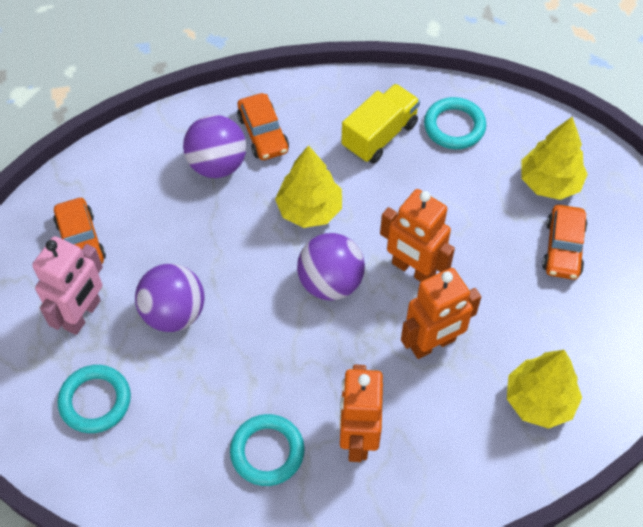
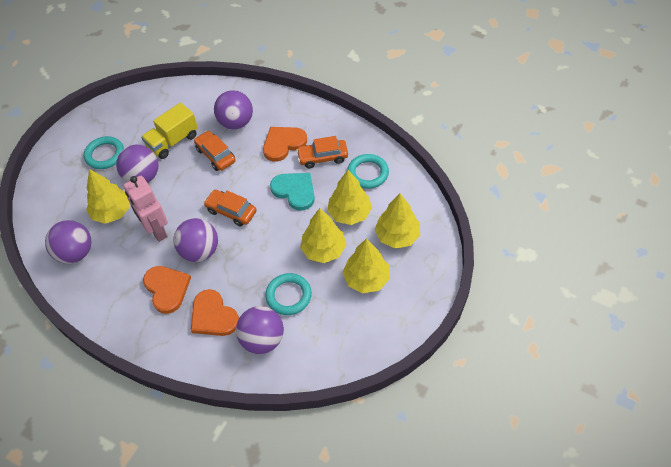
orange heart: none = 0 -> [143,266,191,314] [191,289,239,336] [263,127,307,162] = 3
orange robot: [339,365,383,462] [380,189,455,282] [401,268,481,359] = 3 -> none = 0
purple ball: [135,264,205,332] [183,115,246,178] [297,233,365,300] = 3 -> [45,220,91,264] [116,144,159,183] [173,218,218,262] [214,90,253,129] [236,306,284,354] = 5
turquoise heart: none = 0 -> [270,173,315,211] = 1
yellow tree: [275,145,342,228] [507,350,582,429] [521,117,588,200] = 3 -> [86,169,130,224] [300,208,346,263] [327,170,372,225] [343,238,390,293] [375,193,420,248] = 5

